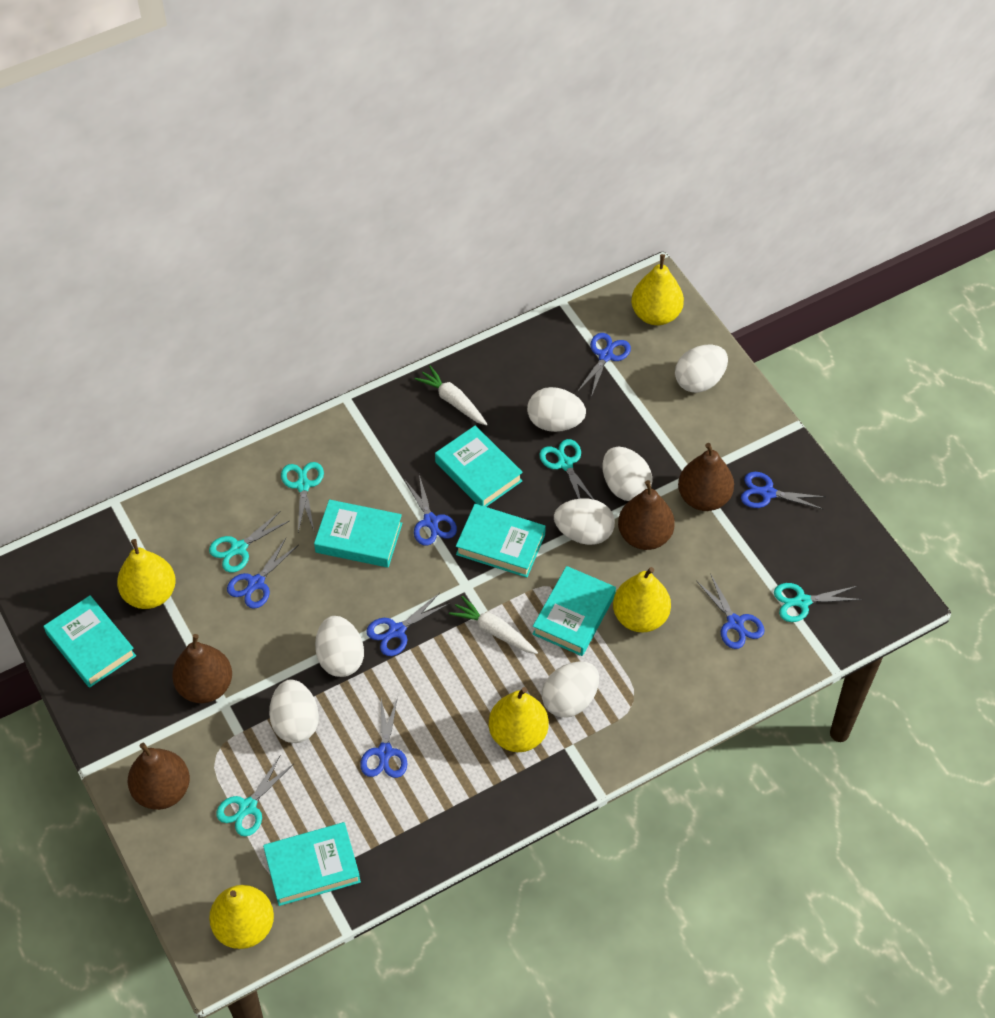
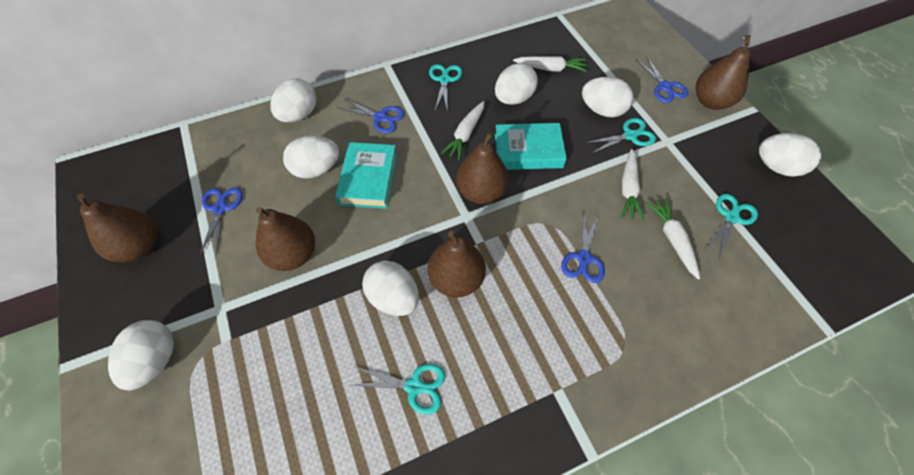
blue scissors: [227,538,298,609] [360,697,407,778] [366,594,450,656] [404,475,457,546] [577,333,631,397] [697,573,765,649] [741,472,826,510] = 7 -> [200,188,243,255] [337,98,404,133] [561,214,605,283] [636,55,688,103] = 4
brown pear: [128,743,190,810] [172,634,232,703] [618,480,675,550] [678,443,734,511] = 4 -> [77,194,157,262] [256,207,315,271] [428,231,486,298] [456,132,508,204] [695,35,751,110] = 5
turquoise book: [44,595,136,688] [263,822,361,906] [314,499,402,567] [435,425,523,507] [456,504,546,578] [533,566,616,656] = 6 -> [335,142,397,209] [495,123,567,170] = 2
turquoise scissors: [209,512,289,573] [216,756,293,837] [281,462,324,532] [539,439,594,500] [774,583,862,622] = 5 -> [353,364,446,415] [429,64,462,112] [585,118,656,154] [705,194,758,259] = 4
white carrot: [415,366,487,425] [449,596,538,654] = 2 -> [441,101,484,161] [513,56,587,72] [621,149,644,221] [646,198,700,280] = 4
yellow pear: [117,539,176,609] [209,885,274,949] [489,687,549,752] [613,567,671,632] [631,254,684,325] = 5 -> none = 0

